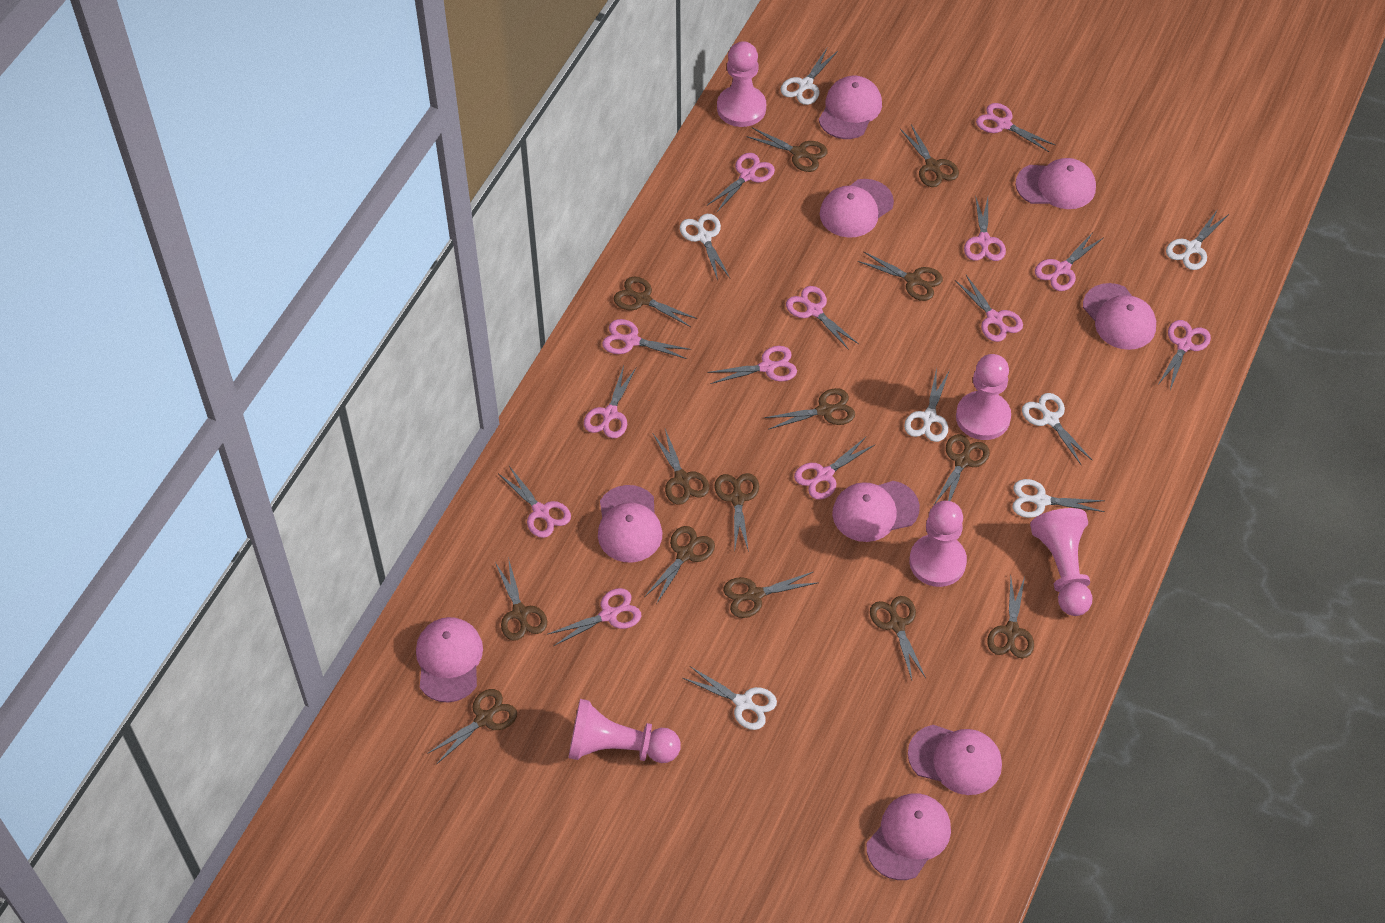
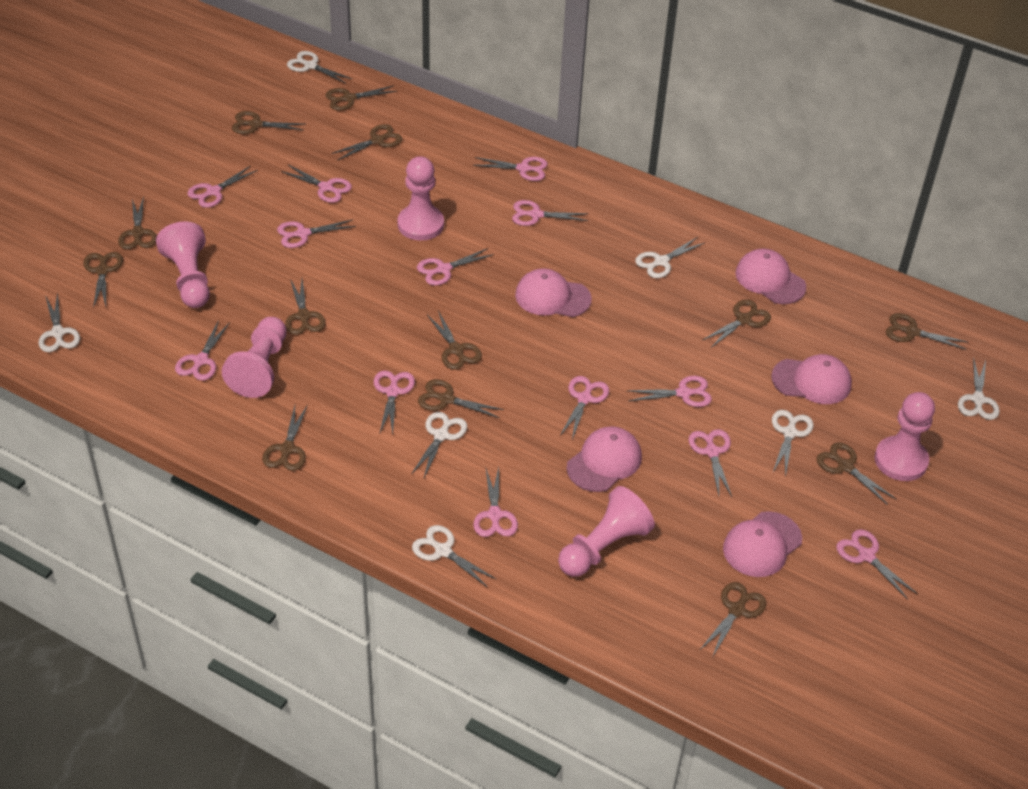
brown scissors: [427,689,517,765] [495,557,548,641] [614,276,698,327] [644,526,715,603] [652,429,710,505] [715,473,759,552] [723,572,819,618] [746,127,828,172] [765,388,855,430] [858,252,943,301] [870,596,926,680] [900,125,959,187] [933,434,990,506] [987,577,1034,658] = 14 -> [83,252,123,308] [118,196,157,249] [232,111,305,134] [262,404,308,471] [285,279,325,335] [325,86,397,110] [332,124,402,161] [418,379,504,418] [427,311,482,370] [700,582,767,658] [703,299,771,348] [817,442,896,505] [886,313,968,350] = 13
pink cap: [416,617,483,703] [598,485,662,563] [819,76,882,139] [820,179,894,238] [832,481,920,542] [867,793,951,880] [908,725,1002,795] [1016,158,1096,209] [1083,283,1156,350] = 9 -> [515,268,592,317] [567,426,642,492] [723,511,802,577] [736,249,806,304] [771,354,852,404] = 5

